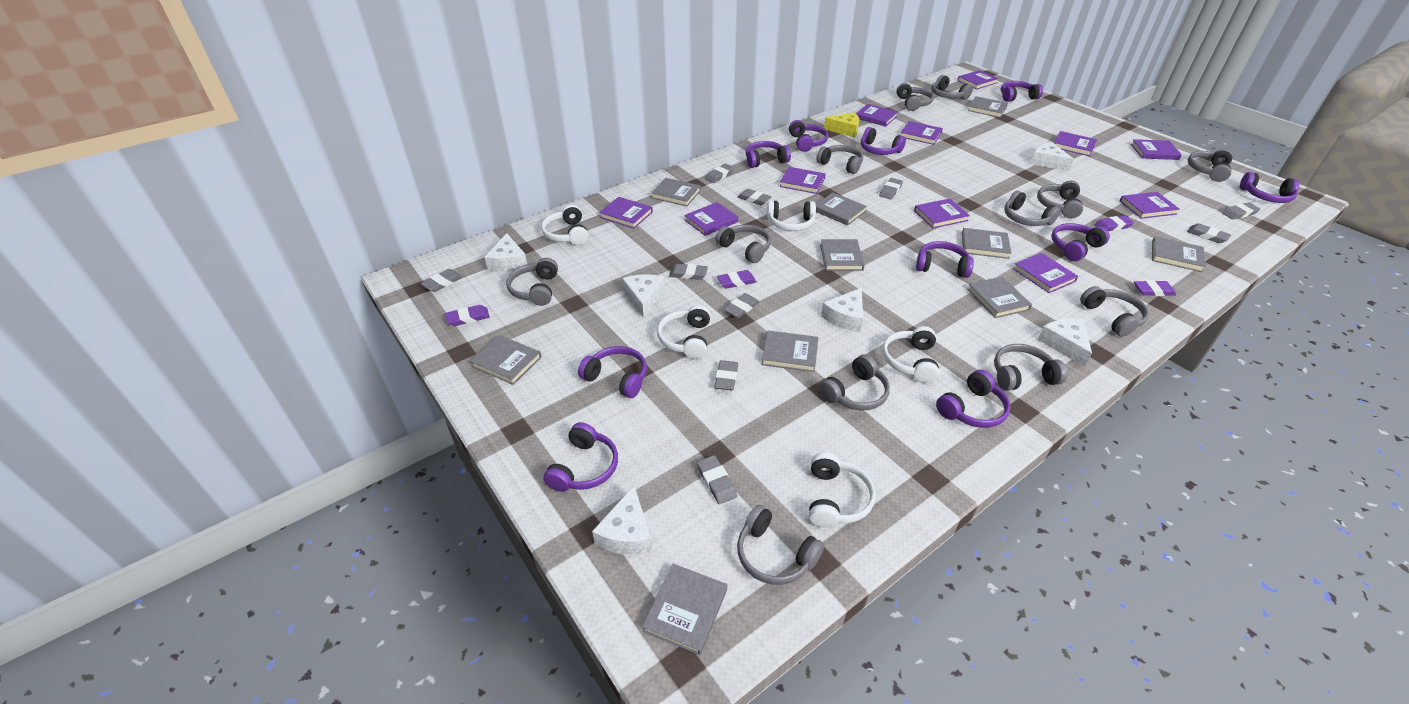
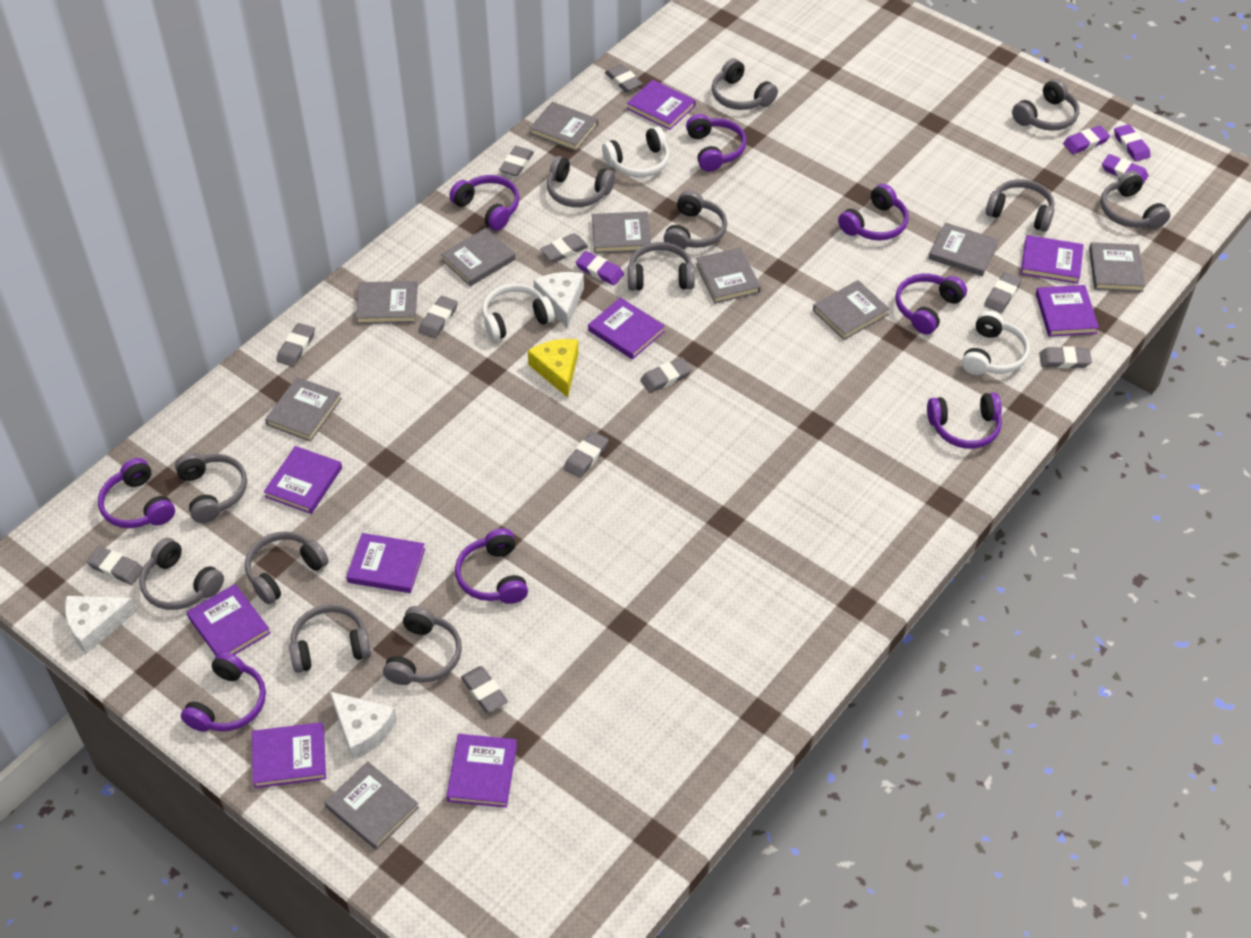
grey eraser: [421,269,463,292] [669,264,708,280] [697,455,737,504] [705,164,734,183] [714,360,738,390] [723,293,760,318] [738,189,772,205] [879,178,903,199] [1187,223,1231,243] [1222,202,1260,219] = 10 -> [86,546,143,585] [277,323,315,367] [419,296,458,338] [461,666,508,713] [499,146,534,176] [540,233,589,263] [564,431,609,478] [605,64,643,92] [640,357,692,393] [985,271,1022,313] [1039,346,1092,368] = 11
purple book: [599,197,653,228] [684,202,738,236] [780,167,826,194] [856,104,898,127] [901,121,943,145] [914,199,970,228] [957,70,999,89] [1013,253,1078,293] [1054,131,1097,156] [1120,192,1180,219] [1131,139,1182,160] = 11 -> [186,584,271,655] [252,722,326,788] [264,446,342,514] [346,533,425,593] [446,734,517,808] [588,297,665,360] [627,80,696,130] [1021,235,1084,284] [1036,285,1099,337] = 9
purple headphones: [543,422,618,492] [578,346,647,398] [746,141,791,168] [789,120,828,152] [861,127,906,155] [916,241,974,278] [936,370,1010,428] [1001,81,1043,102] [1051,223,1110,261] [1240,172,1300,203] = 10 -> [98,458,175,528] [181,652,266,732] [449,175,520,231] [455,528,528,604] [686,114,747,172] [838,184,909,241] [895,274,967,335] [927,392,1002,449] = 8
white cheese: [484,233,527,272] [592,485,652,555] [622,274,665,318] [821,288,863,332] [1030,142,1074,171] [1038,319,1092,367] = 6 -> [65,596,137,654] [330,692,397,760] [533,272,584,328] = 3
white headphones: [541,205,588,245] [657,305,710,359] [767,200,816,231] [809,452,876,528] [882,326,939,383] = 5 -> [482,284,555,341] [602,126,670,177] [962,311,1030,375] = 3

